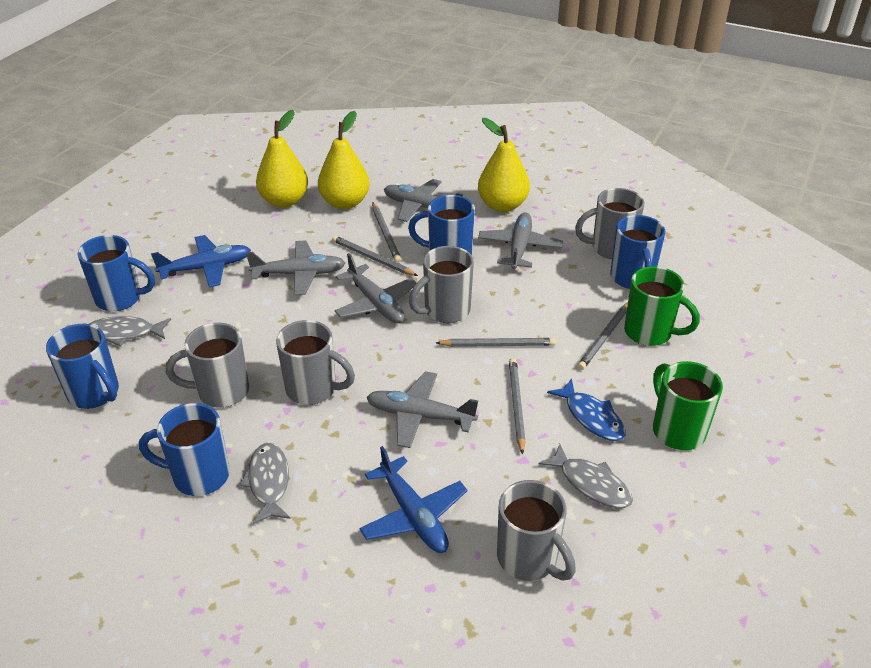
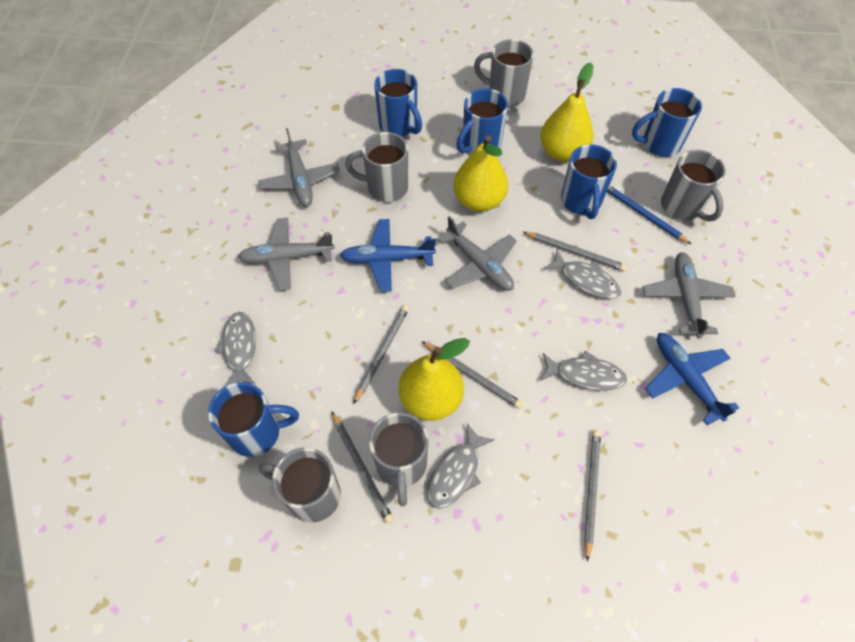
blue fish: [547,379,625,441] = 1 -> none = 0
blue pencil: none = 0 -> [607,185,692,245] = 1
green mug: [624,266,700,346] [653,361,723,450] = 2 -> none = 0
grey fish: [89,316,171,346] [239,443,290,524] [539,444,633,508] = 3 -> [215,312,256,386] [427,423,494,509] [540,351,627,391] [543,250,621,299] = 4
grey plane: [246,240,345,295] [334,253,417,323] [366,371,478,448] [384,179,463,222] [478,212,563,269] = 5 -> [238,218,335,290] [258,128,340,207] [437,216,517,291] [643,252,735,339] = 4

